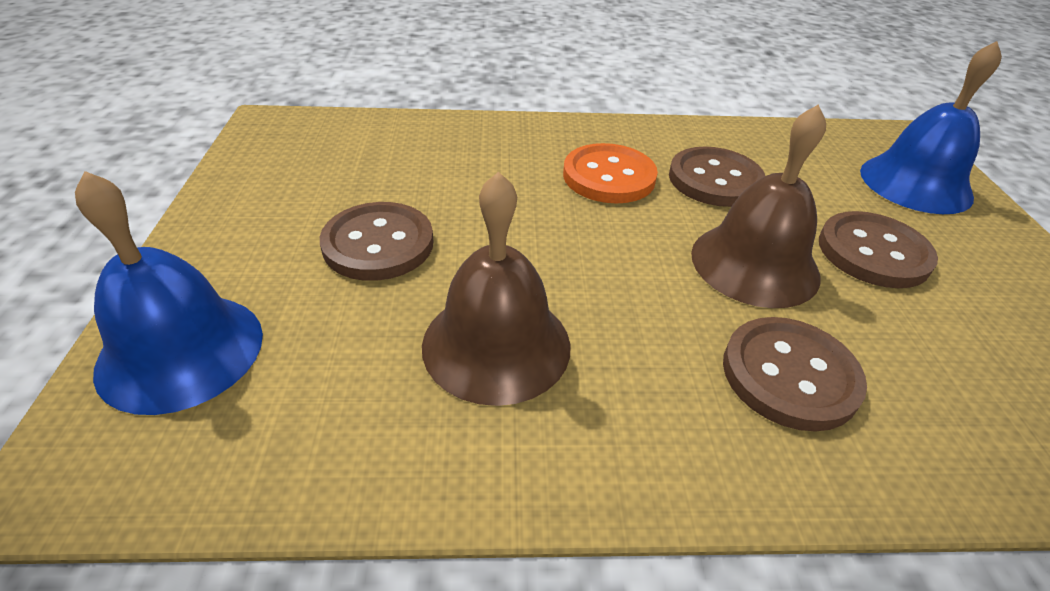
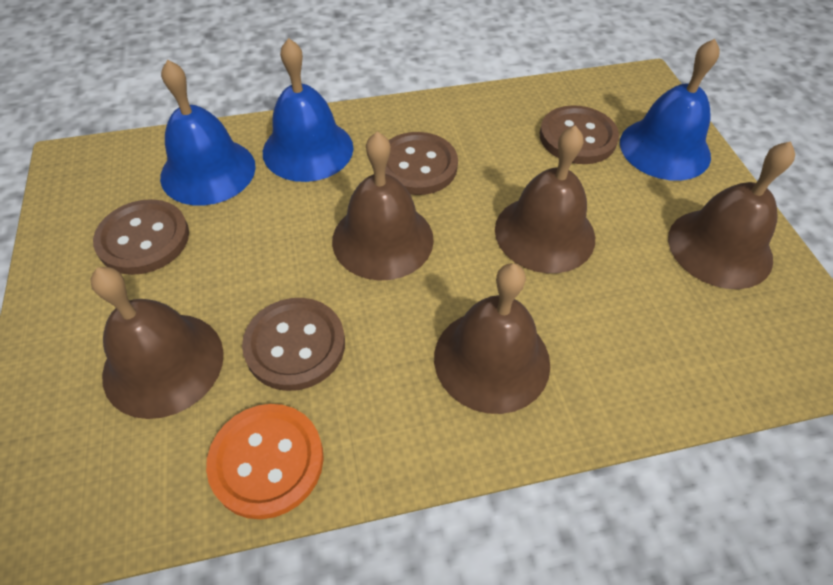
blue bell: [75,171,263,415] [860,41,1002,214] = 2 -> [160,60,256,206] [263,38,354,182] [620,39,720,181] = 3
brown bell: [422,171,570,406] [691,104,826,308] = 2 -> [90,267,224,419] [332,131,434,281] [434,263,550,414] [495,125,595,273] [668,141,795,289] = 5

